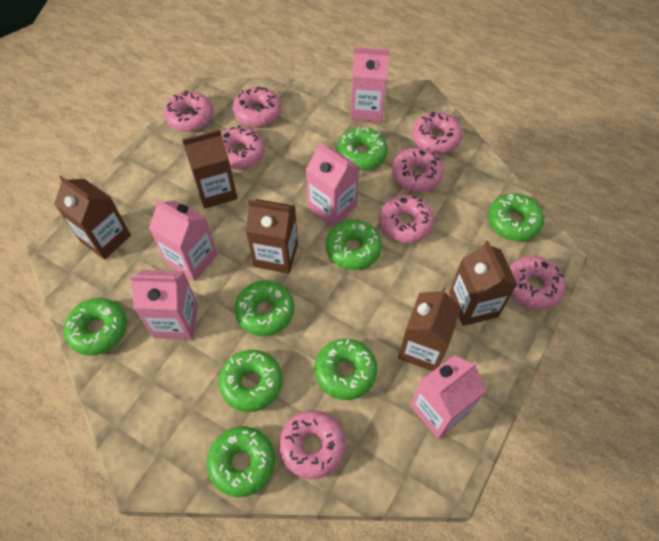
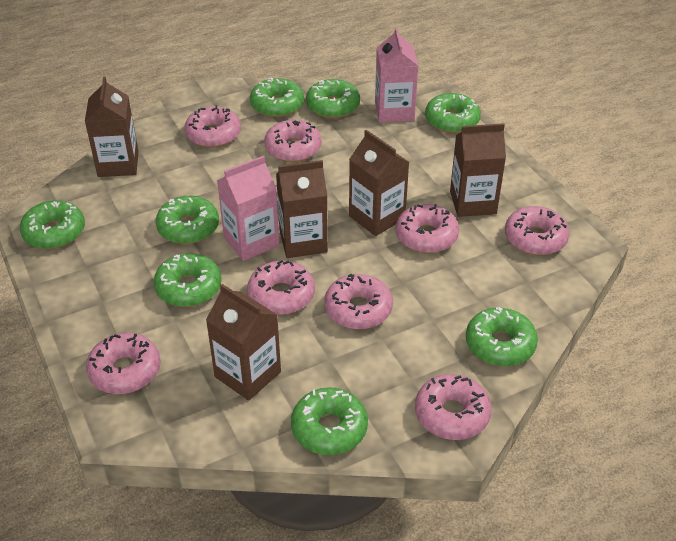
pink carton: [130,270,198,340] [149,199,217,281] [306,142,360,227] [350,47,390,122] [410,355,487,439] = 5 -> [217,156,280,261] [375,27,418,123] = 2

